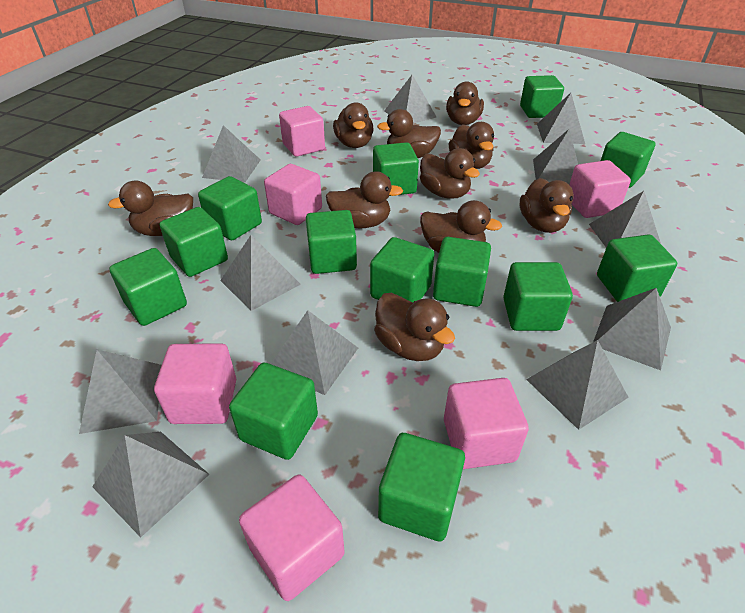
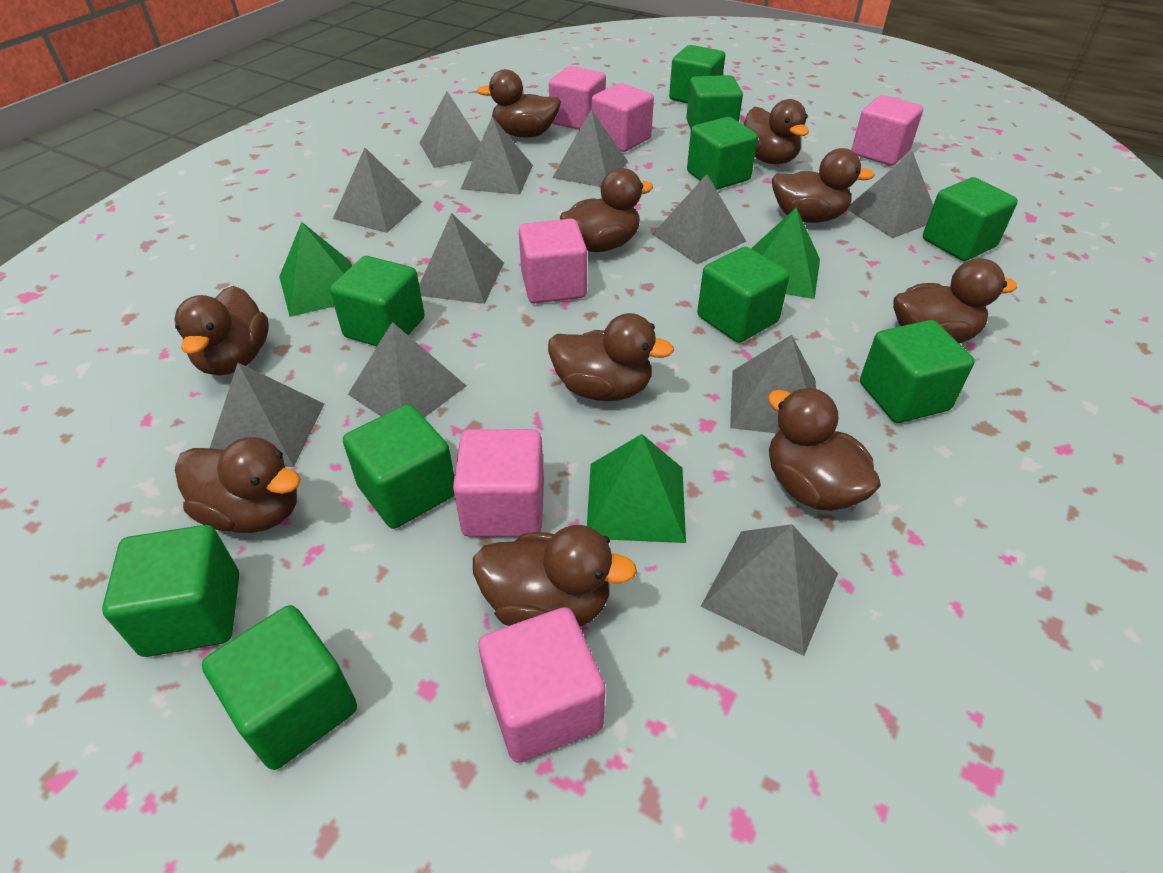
green cube: [109,248,187,326] [160,207,228,277] [198,176,262,240] [229,363,318,460] [306,210,357,274] [370,237,434,302] [373,142,419,195] [378,433,465,542] [433,237,491,307] [503,262,573,331] [520,75,564,118] [597,234,677,302] [601,132,656,188] = 13 -> [102,525,239,657] [202,605,357,770] [330,256,424,346] [343,404,454,529] [669,45,725,103] [686,75,743,129] [687,117,758,190] [697,247,790,343] [860,320,975,423] [923,177,1018,261] = 10
green pyramid: none = 0 -> [279,222,352,317] [587,434,686,543] [751,208,820,299] = 3

